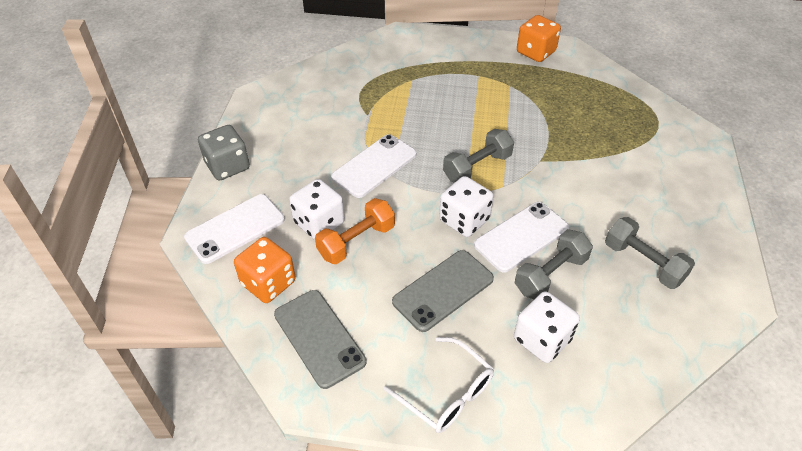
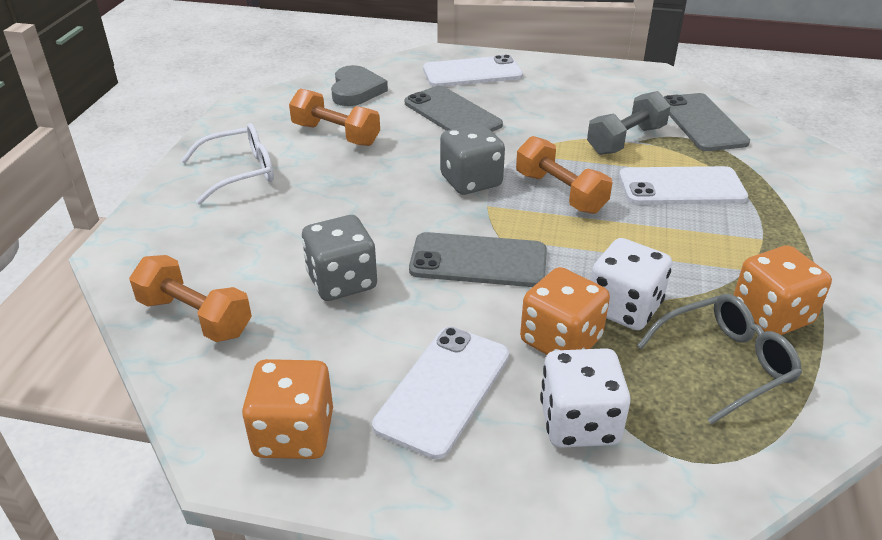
grey dice: [198,125,250,181] = 1 -> [302,215,377,301] [440,123,505,195] = 2
grey dumbbell: [443,129,514,183] [515,229,593,299] [605,217,695,289] = 3 -> [587,91,671,155] = 1
grey glasses: none = 0 -> [637,294,802,425] = 1
grey heart: none = 0 -> [331,65,388,106] = 1
grey phone: [274,290,367,389] [392,250,494,332] = 2 -> [405,86,503,132] [409,232,547,287] [664,93,750,151] = 3
orange dice: [234,237,296,303] [517,15,561,62] = 2 -> [242,359,333,459] [520,267,610,355] [734,245,832,335] = 3
orange dumbbell: [315,198,395,264] = 1 -> [129,255,252,342] [289,89,380,146] [516,136,612,214] = 3
white dice: [289,179,344,240] [439,176,493,237] [514,291,580,363] = 3 -> [540,348,631,448] [590,238,672,330] = 2

